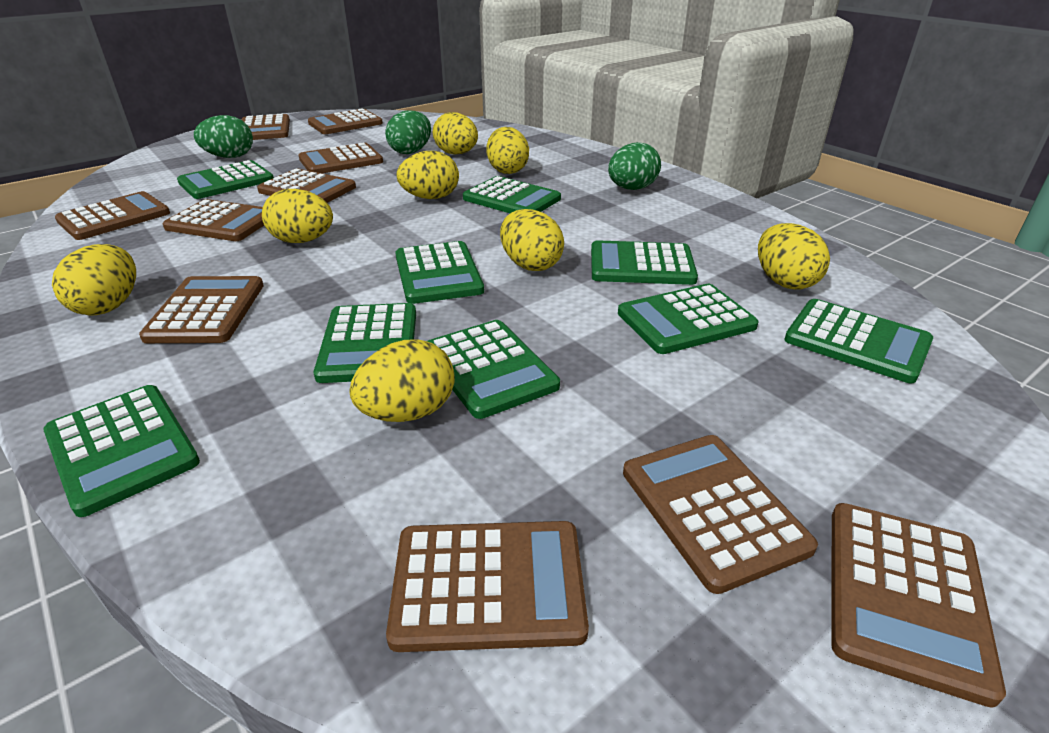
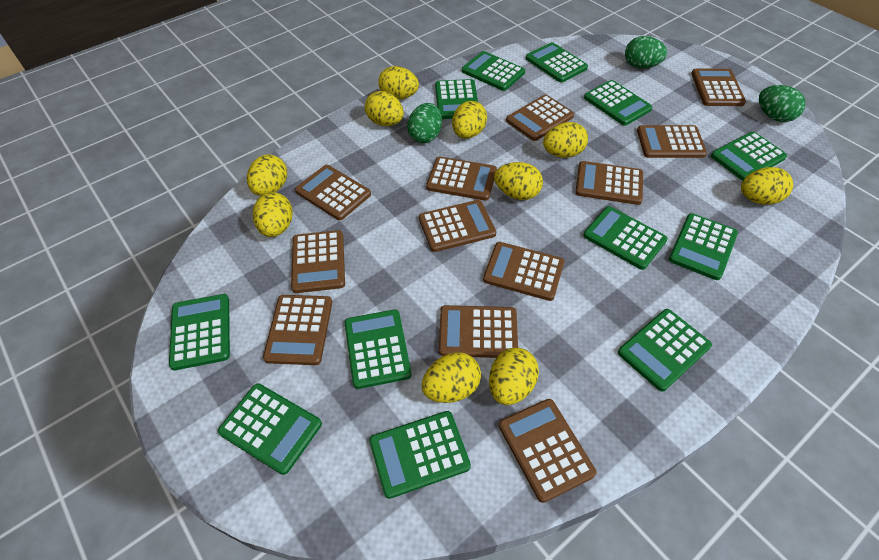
brown calculator: [55,191,170,240] [139,276,264,343] [163,199,264,241] [242,113,290,140] [257,168,356,203] [299,142,383,173] [308,108,383,134] [386,521,589,652] [623,435,818,594] [831,503,1006,708] = 10 -> [263,295,332,365] [291,230,345,293] [295,165,371,220] [419,200,496,252] [426,157,497,201] [439,305,518,358] [483,242,565,301] [499,399,596,503] [506,95,574,141] [575,161,643,205] [637,125,707,158] [691,69,746,106] = 12
green calculator: [43,385,200,517] [177,160,274,199] [314,303,416,383] [395,241,484,304] [427,320,560,419] [463,176,561,213] [591,240,698,285] [618,284,759,354] [784,299,933,383] = 9 -> [169,294,230,370] [218,383,322,475] [344,309,412,389] [369,411,471,499] [435,79,478,119] [462,51,525,91] [526,42,588,83] [583,206,668,270] [584,80,652,126] [618,309,712,392] [669,213,738,280] [711,132,787,181] = 12
yellow egg: [52,244,136,316] [262,189,333,243] [349,339,455,422] [397,151,459,199] [433,112,478,155] [486,127,529,174] [500,209,564,271] [758,223,830,290] = 8 -> [247,154,287,196] [253,192,293,237] [365,91,404,126] [378,66,419,99] [422,352,481,403] [452,101,487,138] [489,348,539,405] [494,162,543,200] [543,122,588,158] [741,167,793,205] = 10

